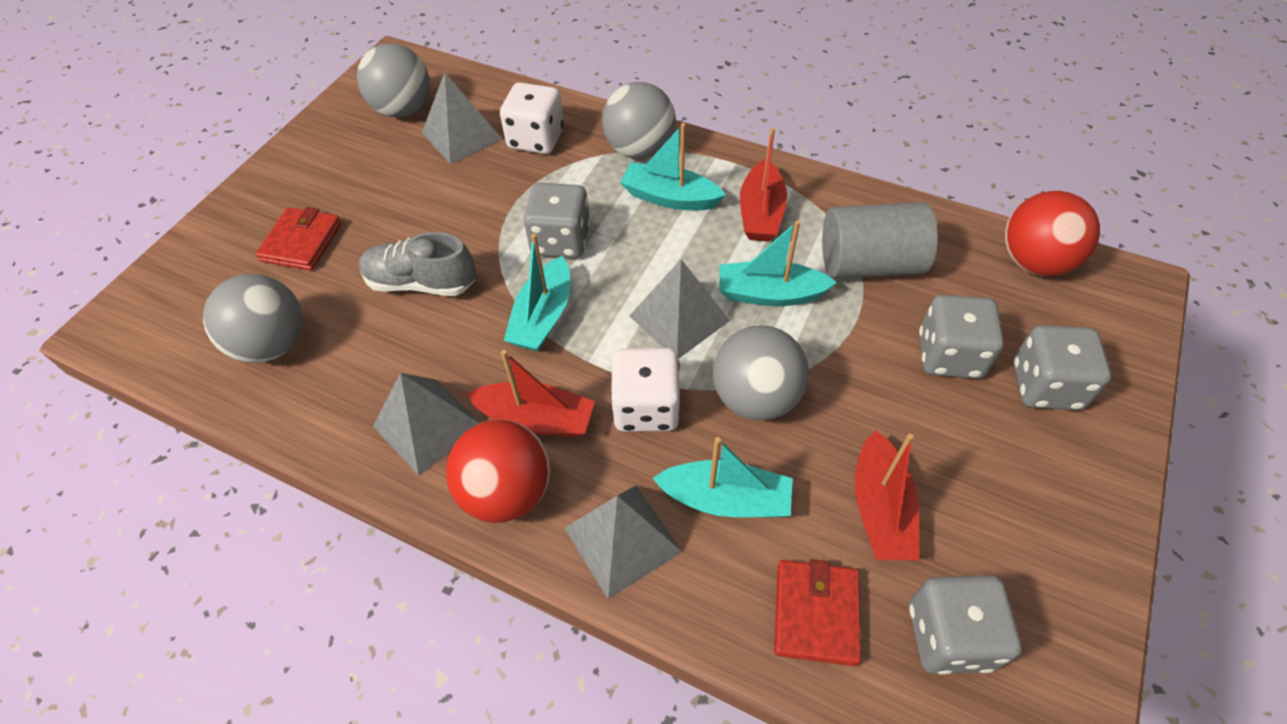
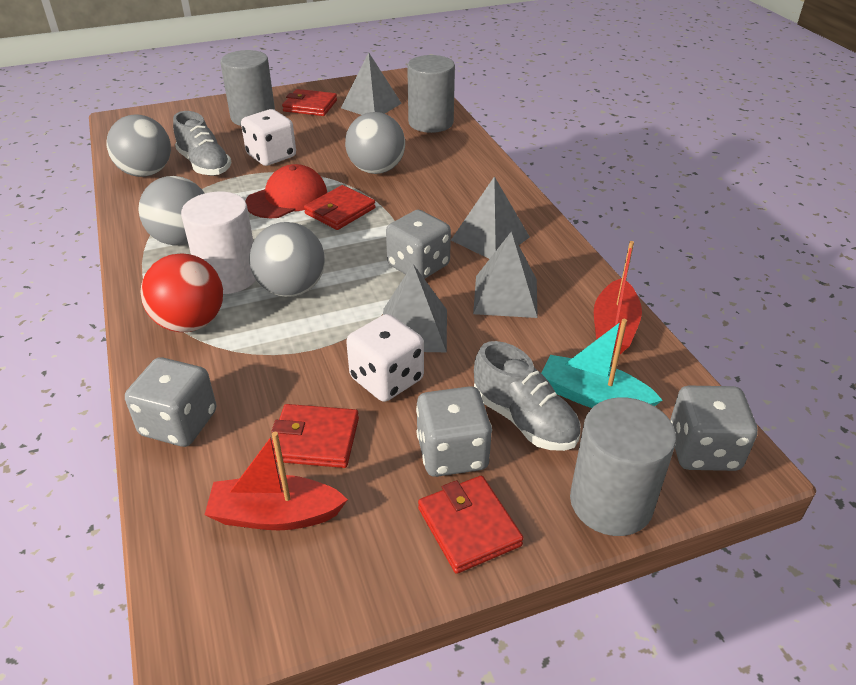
grey cylinder: [822,202,938,279] = 1 -> [220,50,275,126] [407,55,455,133] [570,397,676,536] = 3
grey shoe: [359,232,476,296] = 1 -> [173,111,231,176] [474,341,580,451] = 2
red ball: [446,419,550,523] [1005,191,1100,276] = 2 -> [140,254,223,332] = 1
red boat: [467,350,595,437] [740,128,787,242] [855,430,920,560] = 3 -> [205,432,348,530] [594,241,642,354] = 2
red cap: none = 0 -> [245,164,327,218] = 1
red wallet: [256,207,342,271] [774,559,861,666] = 2 -> [271,404,359,468] [282,89,337,116] [304,185,376,230] [418,475,524,574] = 4
turquoise boat: [504,234,570,351] [620,123,726,210] [653,437,793,517] [719,220,837,306] = 4 -> [541,319,662,408] = 1
white cylinder: none = 0 -> [181,192,256,294] = 1

